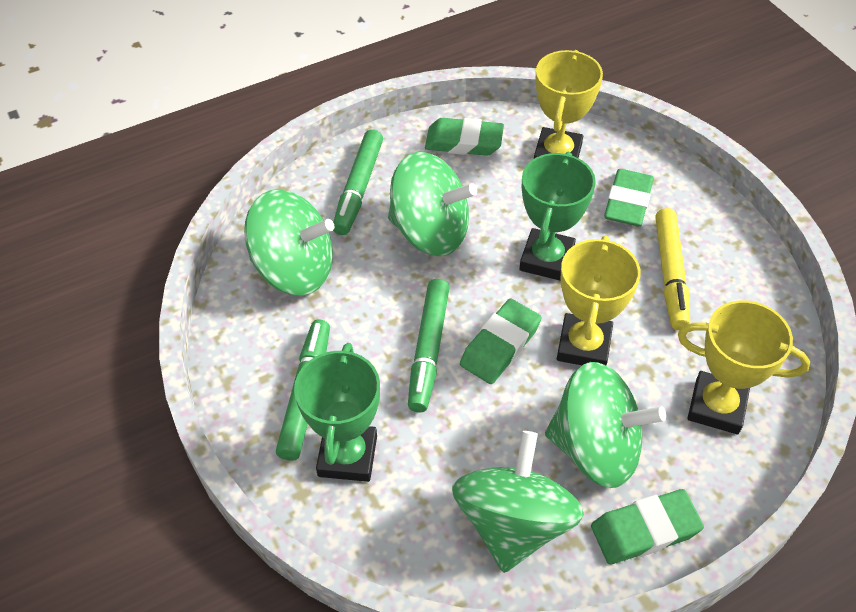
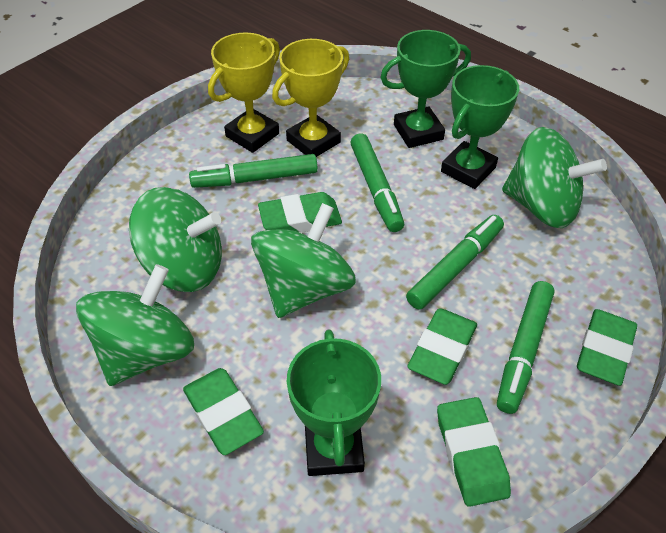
green eraser: [425,118,504,156] [460,299,542,384] [591,489,704,565] [604,169,654,226] = 4 -> [183,368,264,455] [258,192,342,233] [407,309,477,385] [437,397,511,507] [577,309,637,386] = 5
green marker: [276,320,330,461] [333,129,383,235] [408,279,449,413] = 3 -> [189,154,318,188] [350,133,404,232] [406,215,504,310] [497,281,554,414] = 4
green trophy: [294,343,380,482] [519,152,596,280] = 2 -> [287,329,381,476] [380,30,471,148] [441,65,519,189] = 3
yellow marker: [655,208,690,330] = 1 -> none = 0
yellow trophy: [534,50,603,159] [557,236,641,366] [678,300,810,434] = 3 -> [208,32,280,153] [272,39,349,157] = 2

